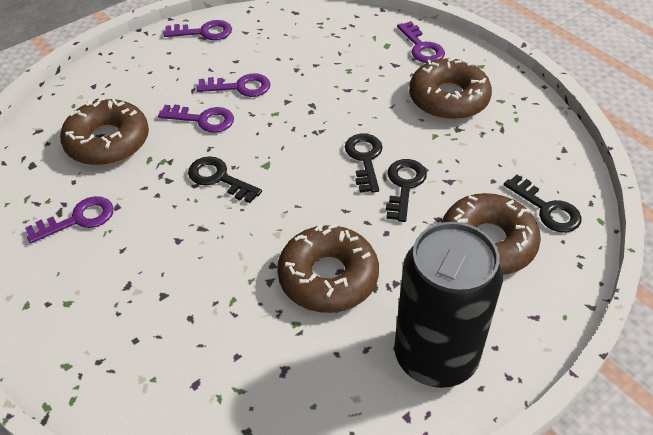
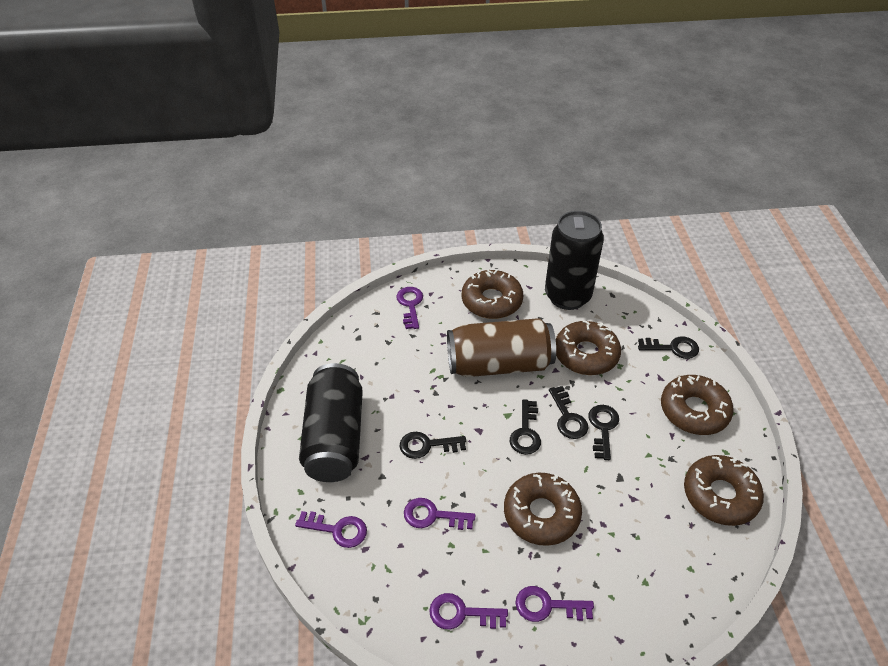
black can: [394,222,503,388] = 1 -> [299,363,363,482] [545,211,604,310] = 2
black key: [188,156,262,203] [345,134,383,193] [386,159,427,222] [504,175,582,233] = 4 -> [400,432,466,459] [510,399,541,455] [549,386,588,439] [588,405,619,460] [638,337,699,359] = 5
brown can: none = 0 -> [447,318,556,377] = 1
brown donut: [60,97,149,166] [277,224,379,313] [409,58,492,120] [442,193,541,275] = 4 -> [462,270,523,319] [504,473,582,546] [556,320,621,375] [661,375,733,435] [684,455,764,526] = 5

